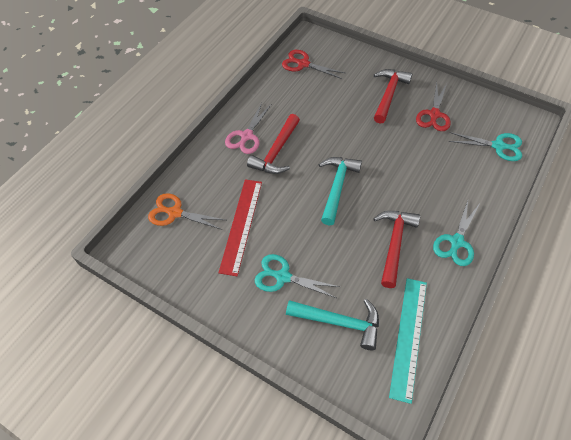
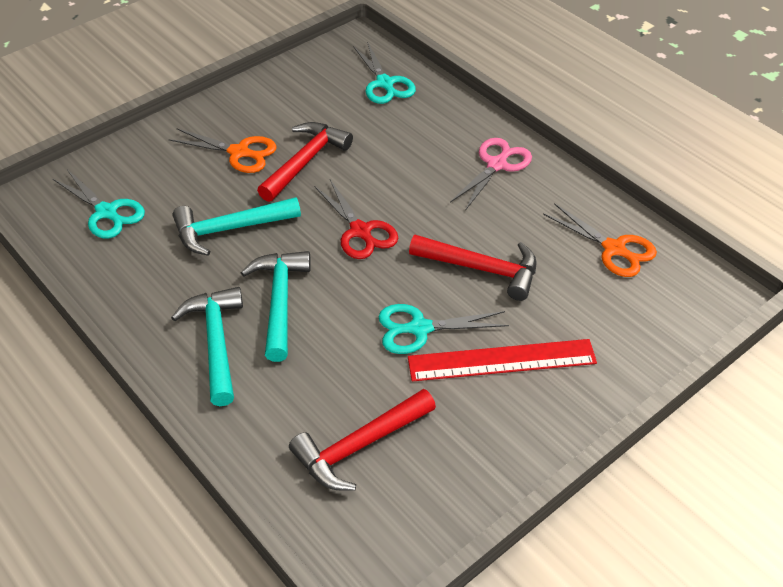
orange scissors: [148,193,225,230] = 1 -> [169,128,277,173] [543,203,657,277] = 2
red scissors: [282,50,345,79] [416,82,451,131] = 2 -> [314,180,398,259] = 1
turquoise hammer: [286,299,379,350] [319,157,362,225] = 2 -> [171,287,243,406] [172,197,301,256] [241,251,311,362] = 3
turquoise ruler: [389,278,427,404] = 1 -> none = 0

